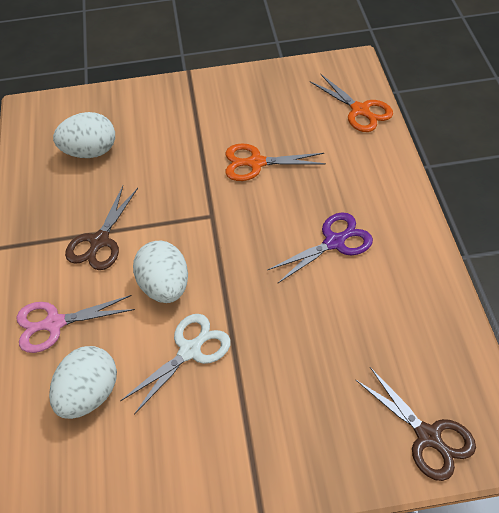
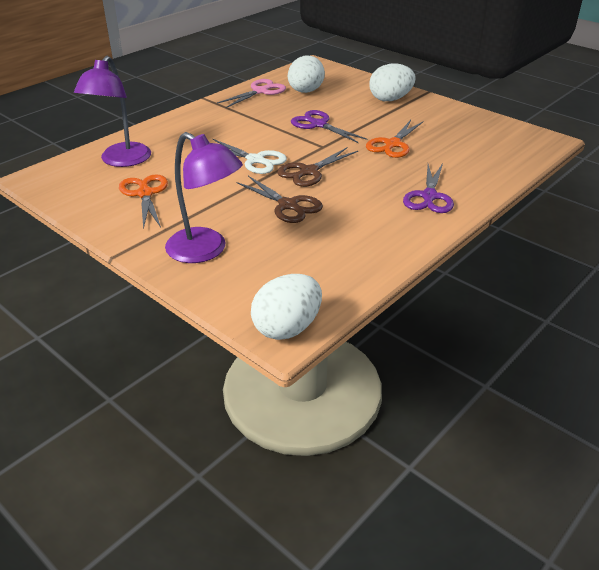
purple lamp: none = 0 -> [74,56,151,167] [165,132,243,263] = 2
purple scissors: [267,212,373,283] = 1 -> [291,110,367,143] [403,163,454,213] = 2

